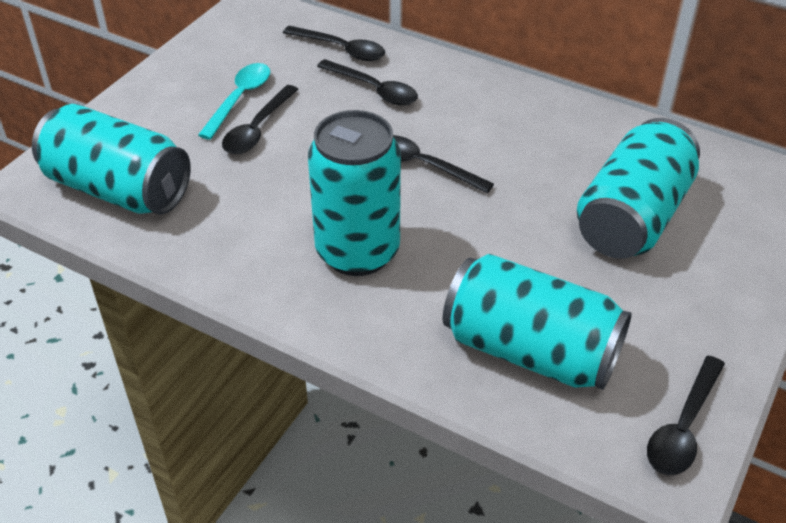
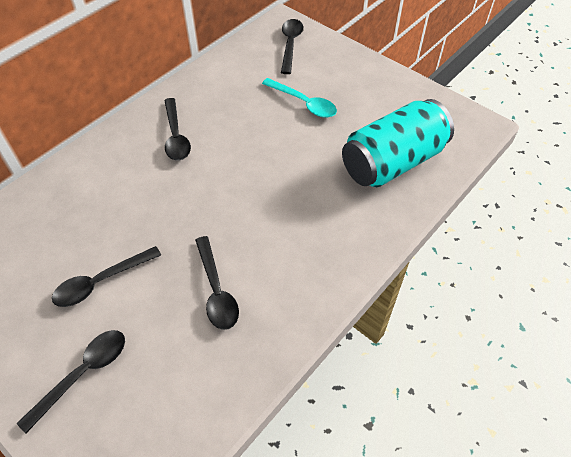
turquoise can: [32,104,191,214] [308,110,401,276] [443,254,632,390] [577,118,700,259] = 4 -> [342,99,454,187] = 1

